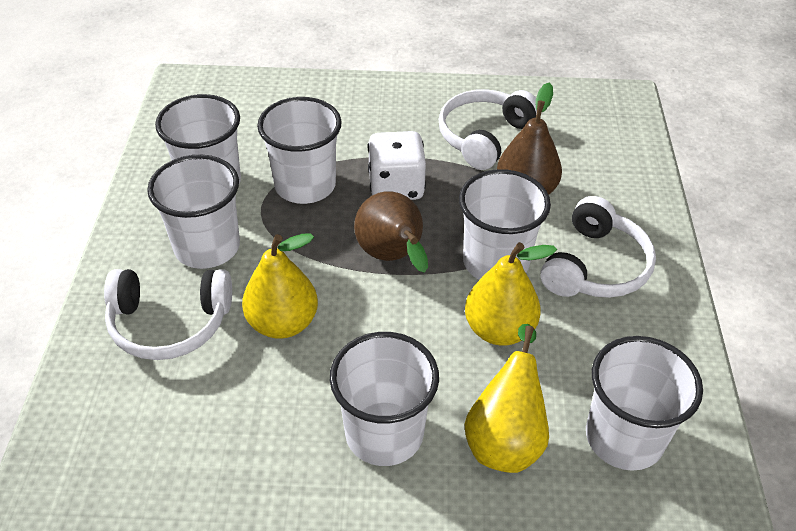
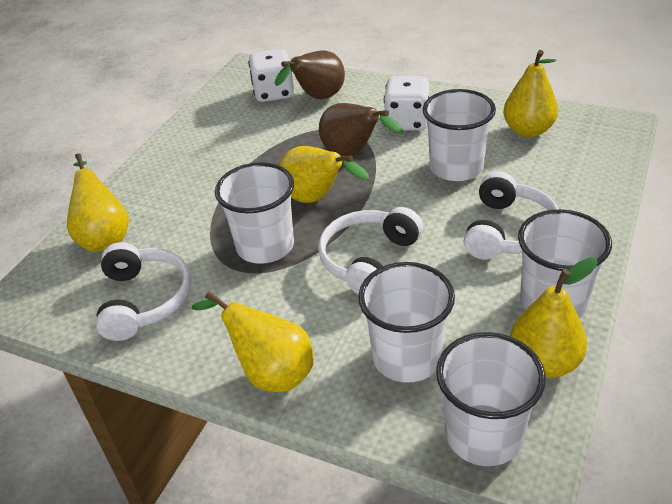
white cup: [147,154,240,269] [155,94,241,184] [257,97,342,204] [330,332,439,466] [459,169,551,280] [586,336,703,471] = 6 -> [215,162,294,264] [358,262,455,383] [423,89,496,181] [436,332,546,466] [518,209,612,318] = 5
white dice: [367,131,426,200] = 1 -> [248,49,294,102] [384,76,429,131] = 2
yellow pear: [242,233,318,339] [464,324,549,473] [465,242,557,346] = 3 -> [67,153,129,252] [192,291,313,392] [279,146,369,203] [503,50,558,137] [510,258,597,378] = 5

